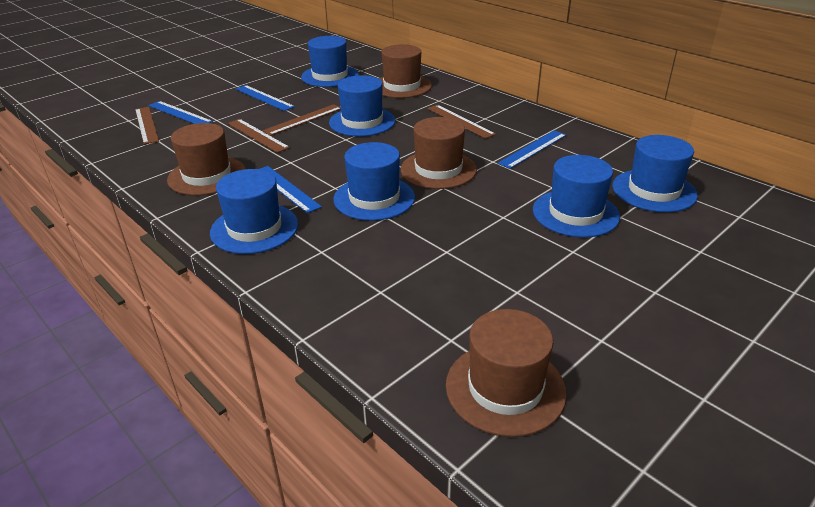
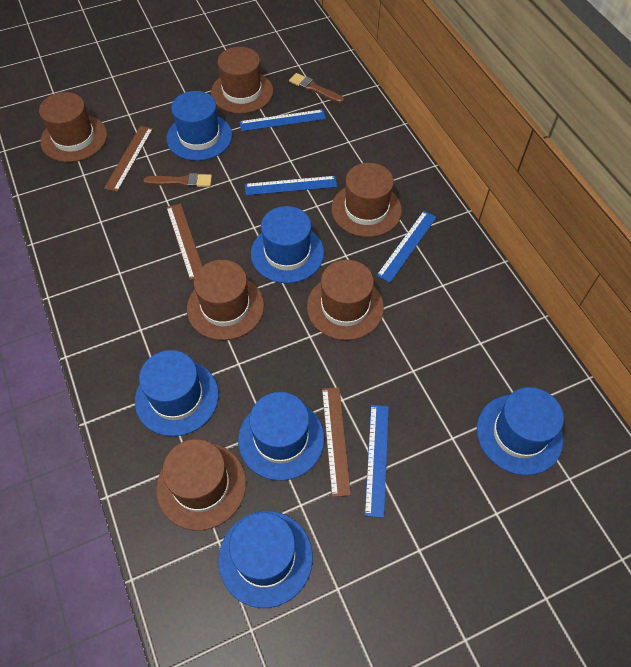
brown brush: none = 0 -> [143,173,212,188] [289,73,344,103] = 2
brown hat: [167,123,246,195] [379,44,432,98] [401,117,477,189] [446,309,567,437] = 4 -> [39,92,107,162] [156,439,246,530] [187,260,264,340] [211,47,273,114] [307,260,384,340] [331,163,402,237] = 6
brown ruler: [135,107,159,144] [228,119,290,153] [262,104,341,136] [427,105,496,139] = 4 -> [104,126,153,192] [166,204,202,280] [322,387,351,497] = 3

